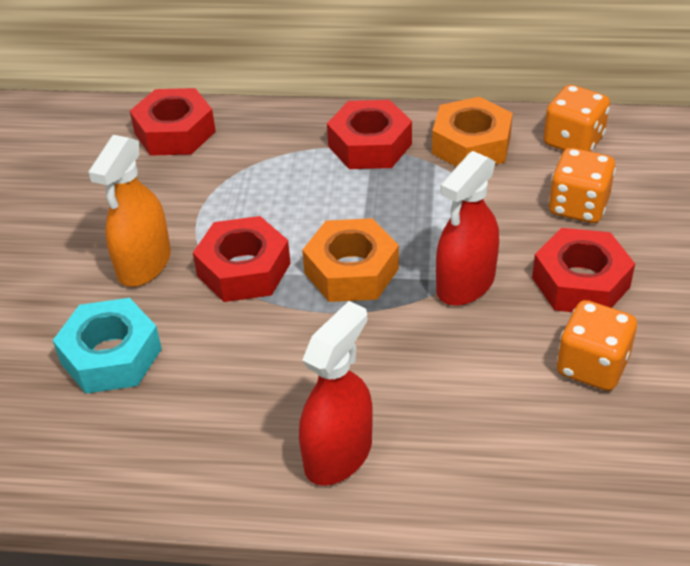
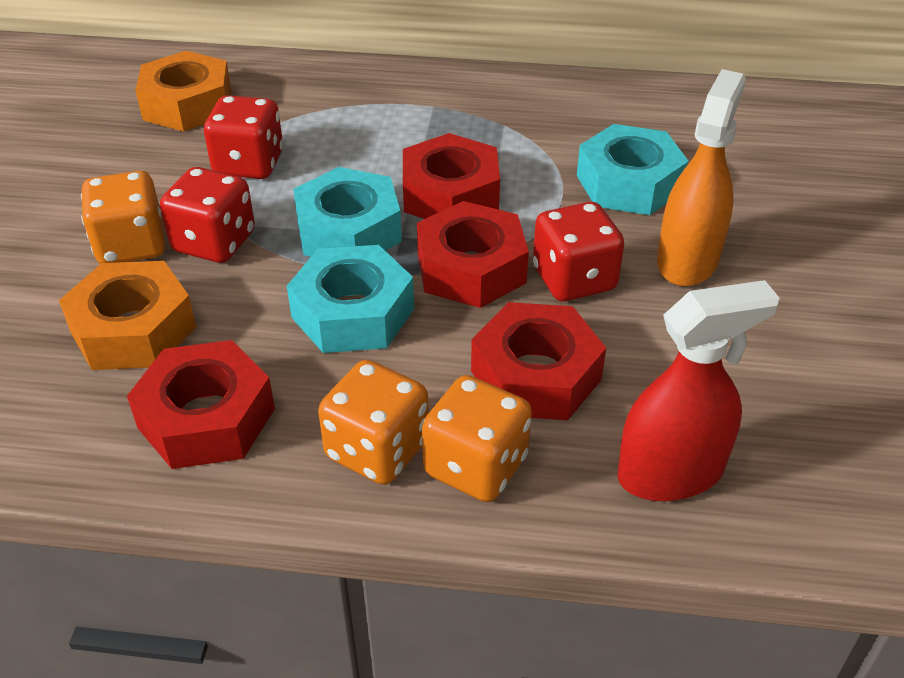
red dice: none = 0 -> [160,167,255,263] [204,95,283,179] [533,202,624,301] = 3
red spray bottle: [299,301,373,486] [436,151,499,306] = 2 -> [617,280,780,501] = 1
turquoise nut: [53,298,162,394] = 1 -> [287,245,414,353] [293,167,402,257] [577,124,689,215] = 3

